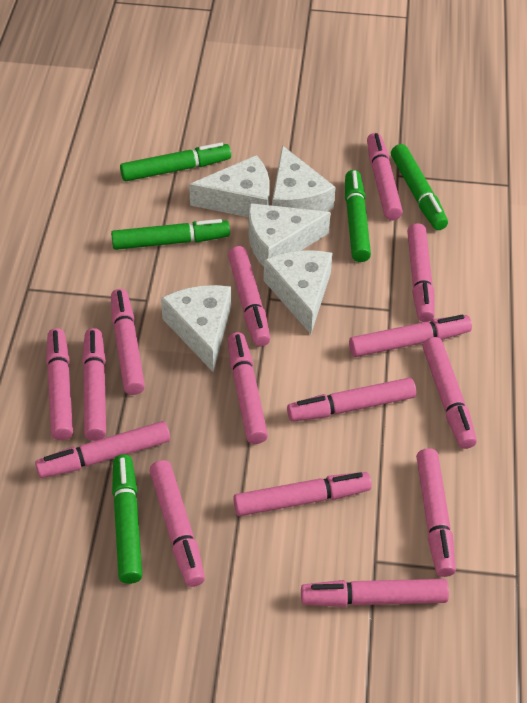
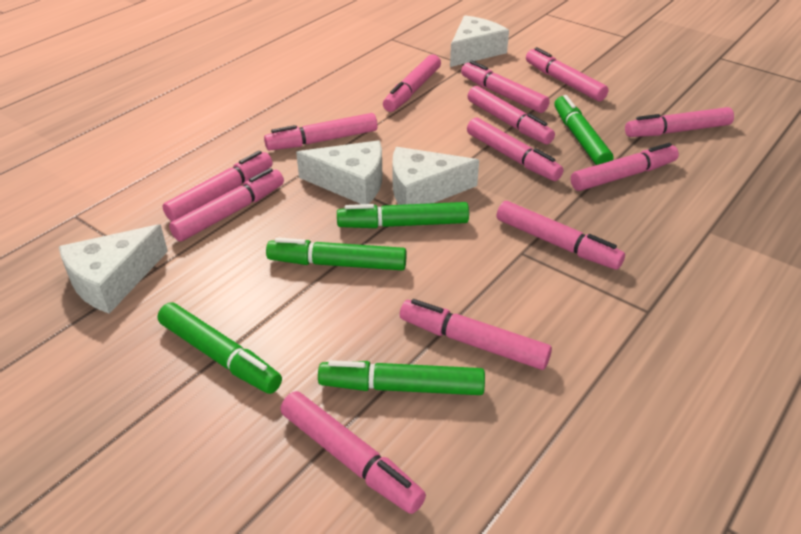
pink marker: [35,421,170,478] [46,328,73,440] [82,328,106,441] [111,289,145,395] [150,460,205,587] [228,246,270,346] [228,332,268,444] [233,472,372,516] [287,377,416,422] [301,579,449,607] [349,315,472,357] [367,133,403,220] [407,223,435,322] [416,448,456,577] [423,337,477,449] = 15 -> [162,151,273,221] [169,168,284,242] [264,113,377,150] [280,391,426,514] [383,54,441,112] [400,299,552,370] [461,61,550,113] [467,118,563,181] [468,86,555,144] [497,201,625,270] [526,47,608,101] [571,143,679,191] [625,107,734,137] = 13
white cheese: [161,285,231,372] [189,155,270,217] [248,203,331,267] [264,250,333,334] [272,146,336,211] = 5 -> [59,224,168,314] [296,140,382,204] [392,147,479,205] [450,15,509,67] = 4

